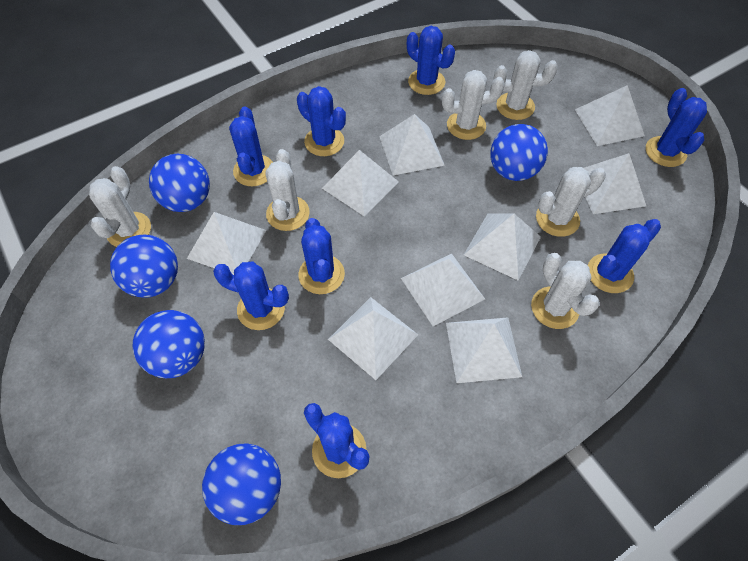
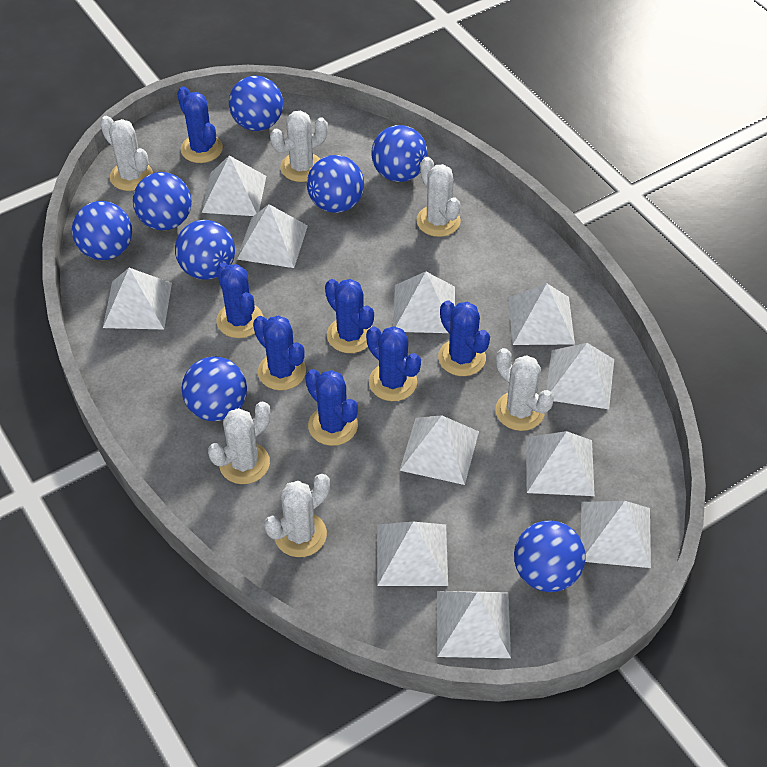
blue ball: [110,235,178,298] [133,310,205,378] [149,154,210,212] [202,443,281,525] [490,124,548,181] = 5 -> [72,201,132,260] [133,172,192,231] [175,220,235,280] [182,356,247,421] [229,75,283,131] [307,155,364,213] [371,125,428,182] [514,520,586,592] = 8
blue cactus: [213,262,289,330] [229,106,273,186] [297,86,346,156] [298,218,345,294] [304,403,369,478] [407,26,455,95] [588,219,661,293] [646,88,707,167] = 8 -> [177,86,223,163] [216,262,263,338] [253,315,306,390] [305,369,358,446] [325,279,374,353] [366,326,421,401] [438,300,490,376] = 7
white pyramid: [187,212,266,275] [322,150,399,216] [328,297,418,380] [379,114,445,175] [401,254,485,326] [446,317,522,383] [464,213,541,281] [575,85,645,146] [584,153,646,214] = 9 -> [103,268,172,330] [201,156,266,216] [237,204,308,268] [377,522,448,586] [393,271,455,333] [400,415,479,485] [437,591,511,658] [509,283,575,345] [526,431,595,496] [546,343,614,409] [581,501,651,568] = 11

